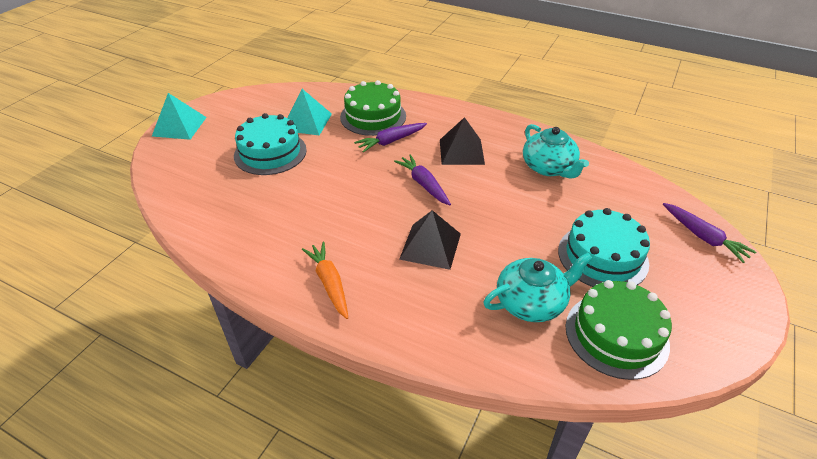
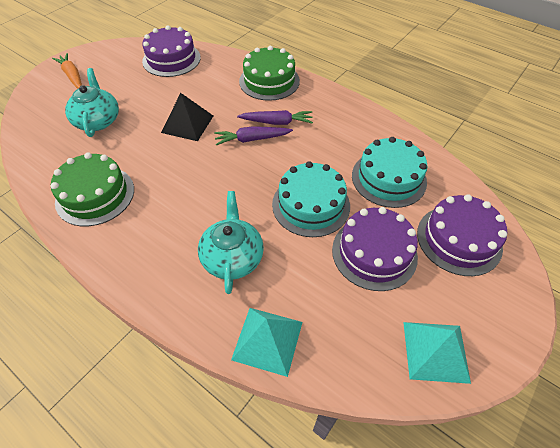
black pyramid: [399,210,461,270] [440,117,485,165] = 2 -> [161,93,213,141] = 1
purple cake: none = 0 -> [142,25,201,77] [332,207,418,291] [417,194,507,276] = 3
purple carrot: [354,123,427,153] [394,154,451,205] [663,203,756,263] = 3 -> [214,126,293,146] [237,110,313,125] = 2

